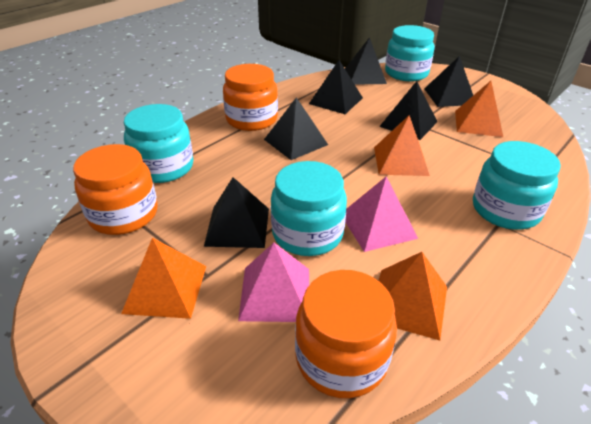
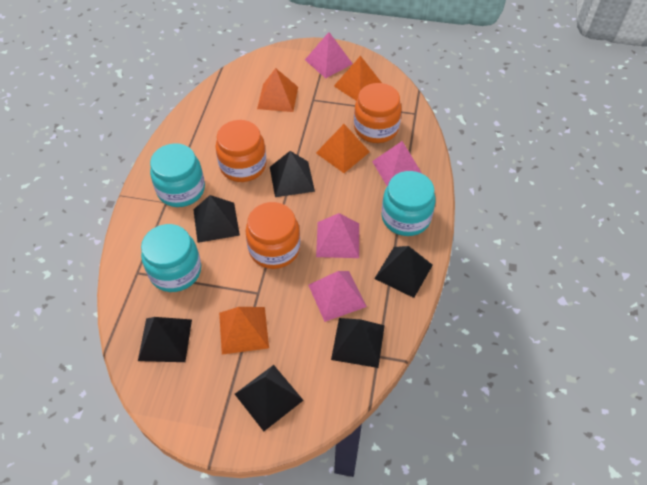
pink pyramid: [238,243,309,322] [345,177,418,252] = 2 -> [305,32,353,78] [308,271,367,322] [316,213,359,258] [372,141,421,186] = 4
turquoise jar: [124,104,193,183] [271,161,347,256] [385,25,435,81] [473,141,561,230] = 4 -> [141,224,201,292] [150,143,205,207] [381,171,436,236] = 3

